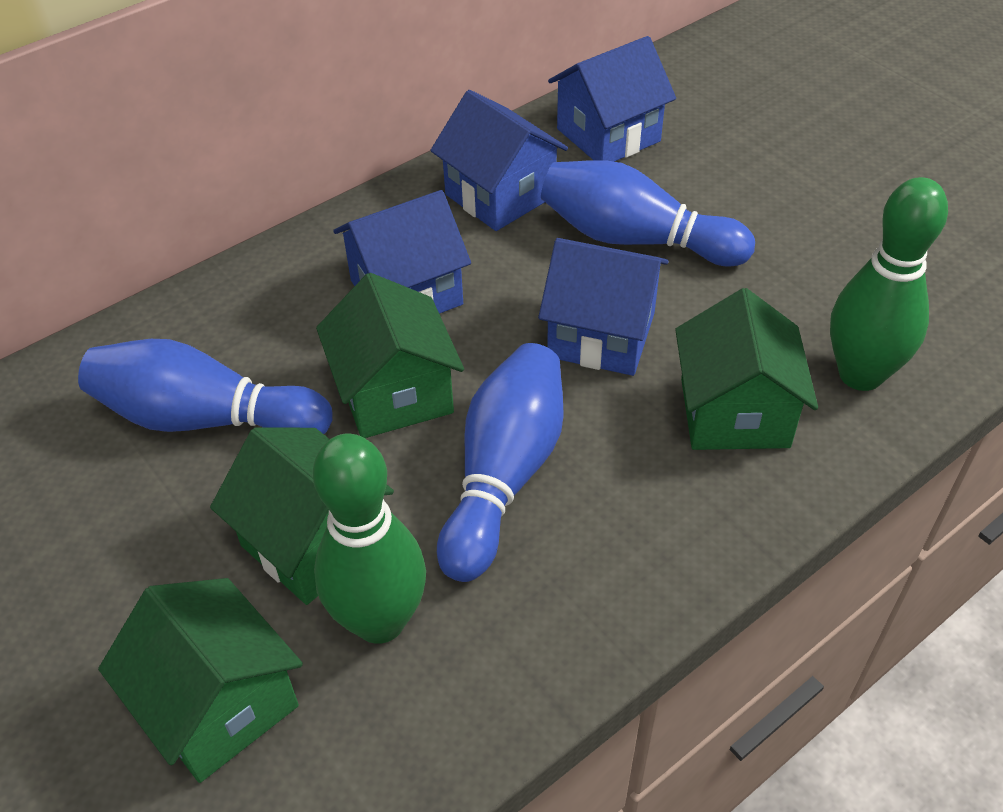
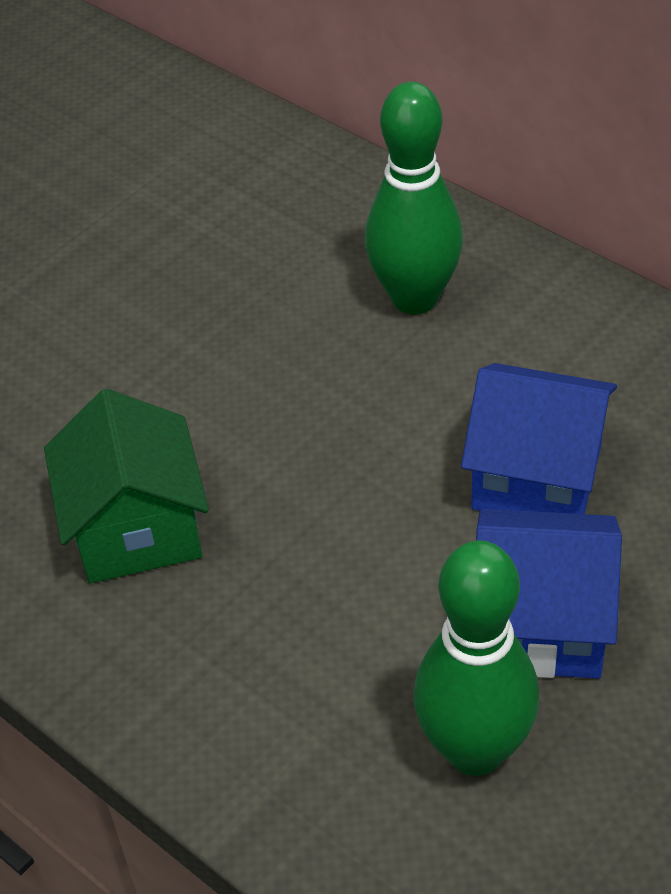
blue bowling pin: [78,339,333,434] [437,343,564,582] [541,160,755,266] = 3 -> none = 0
blue house: [333,190,471,314] [430,90,568,231] [538,238,669,376] [548,36,676,162] = 4 -> [461,363,617,514] [476,509,622,679] = 2
green house: [98,578,303,783] [210,427,394,605] [316,273,464,438] [675,288,818,450] = 4 -> [44,389,209,583] = 1

